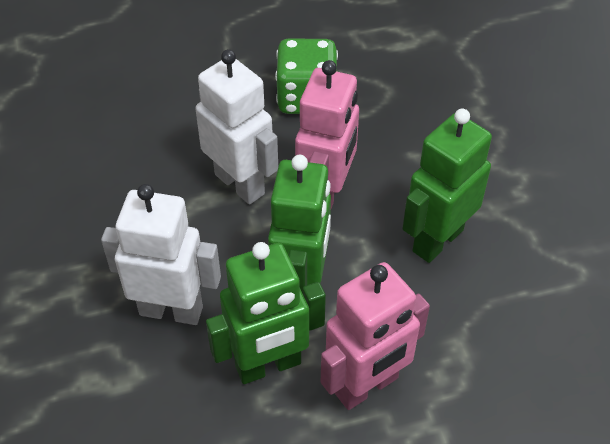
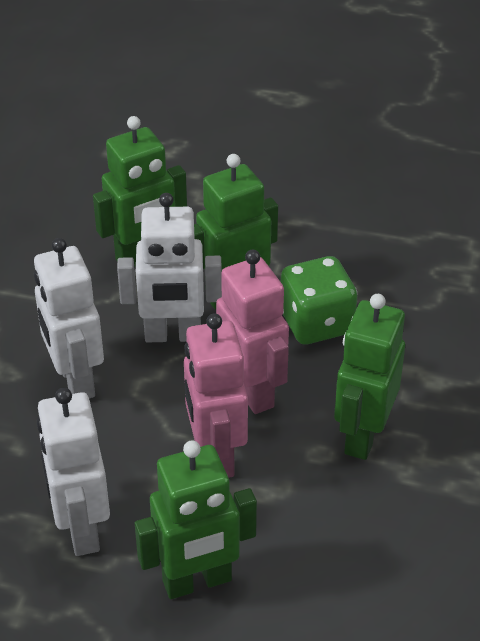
green robot: [206,242,326,384] [268,155,331,294] [402,109,492,263] = 3 -> [93,116,187,267] [135,440,257,599] [194,154,278,310] [334,294,405,460] = 4
white robot: [101,184,221,325] [195,49,278,204] = 2 -> [34,238,104,398] [37,388,110,556] [117,193,222,342] = 3

